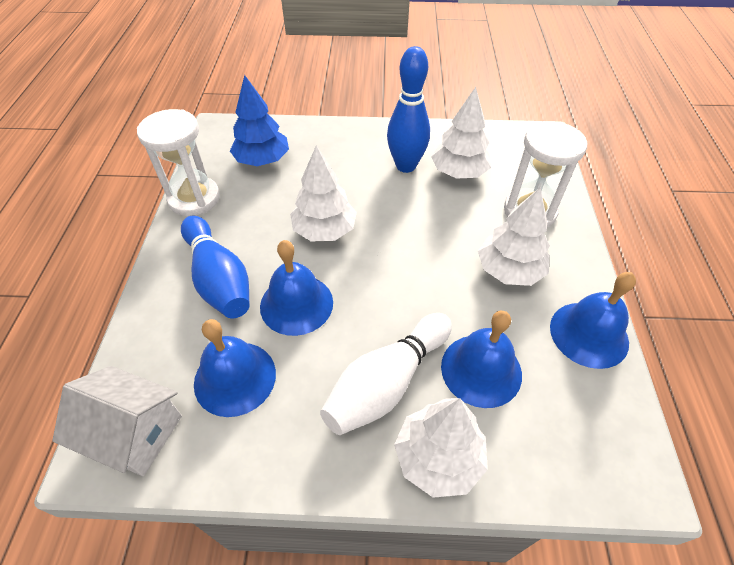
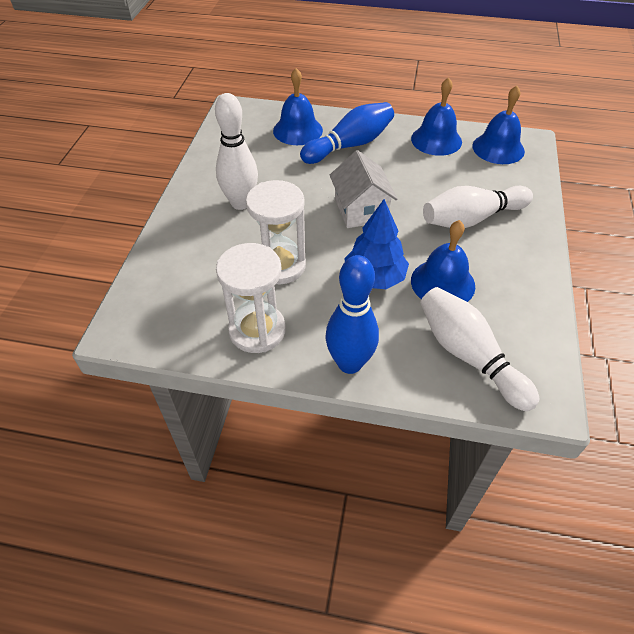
white bowling pin: [320,313,452,435] = 1 -> [215,93,258,210] [420,287,539,411] [423,186,533,228] = 3
white tree: [290,145,357,241] [394,398,488,498] [431,87,491,179] [478,187,550,286] = 4 -> none = 0

